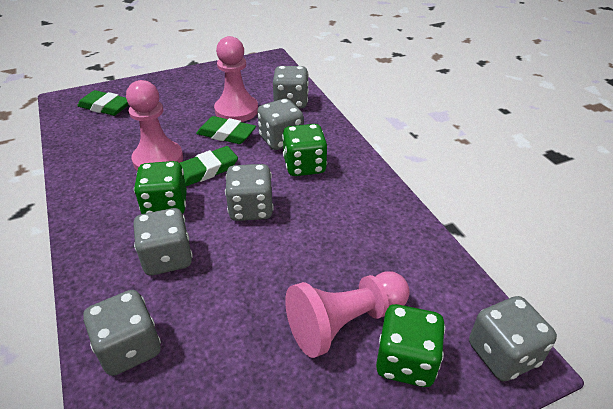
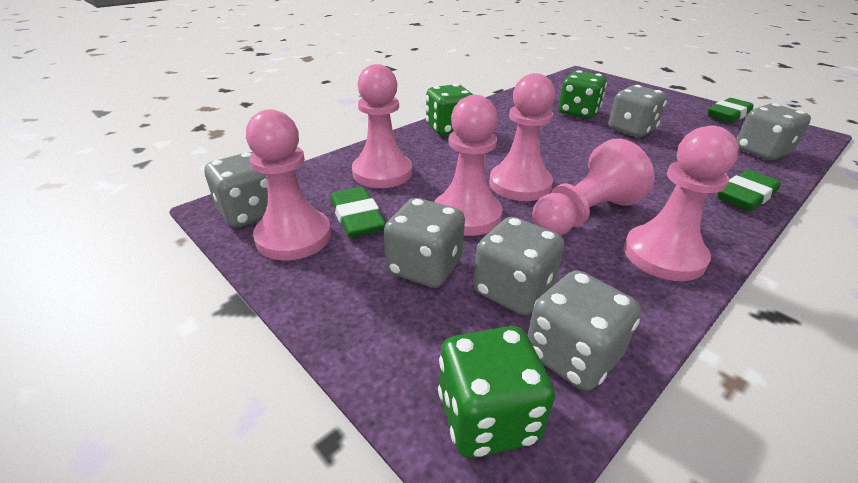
pink pawn: [126,80,183,171] [214,36,258,122] [285,271,410,358] = 3 -> [246,109,331,260] [352,64,412,188] [434,95,503,236] [489,73,555,201] [532,138,655,235] [624,126,739,281] = 6

